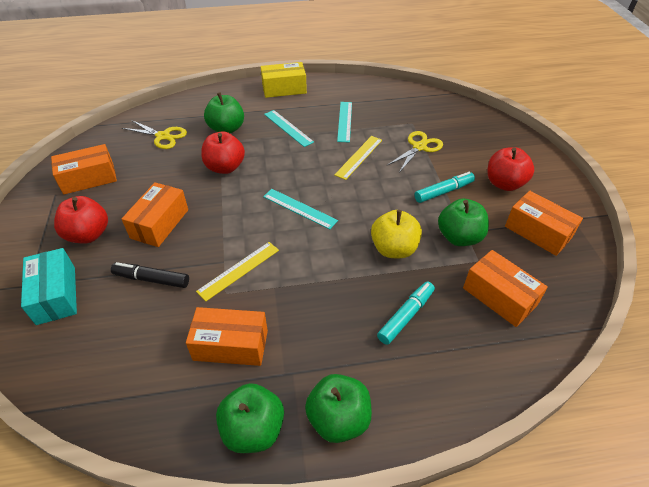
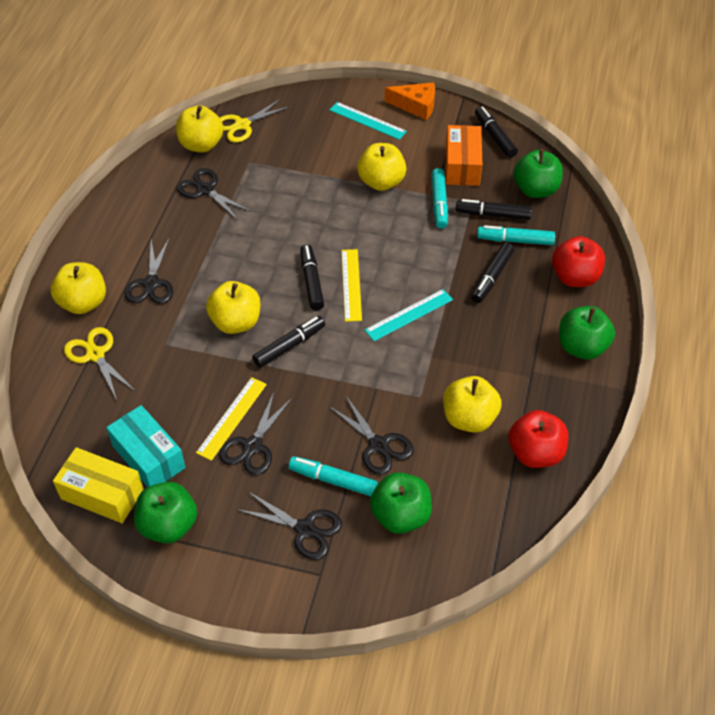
black marker: [111,262,189,288] = 1 -> [252,316,325,368] [300,244,324,310] [456,199,532,220] [471,242,514,303] [475,107,518,158] = 5
black scissors: none = 0 -> [125,239,173,304] [176,168,252,220] [219,392,293,475] [238,492,342,560] [329,395,414,475] = 5
orange box: [51,144,117,195] [122,182,188,247] [186,307,268,366] [463,250,548,327] [505,191,583,256] = 5 -> [446,125,482,186] = 1
orange cheese: none = 0 -> [385,82,435,120] = 1
red apple: [54,196,108,244] [201,131,245,174] [488,147,534,191] = 3 -> [508,410,568,468] [552,236,605,287] = 2
turquoise marker: [377,282,435,345] [414,172,475,203] = 2 -> [289,456,378,496] [431,168,448,228] [477,225,555,245] = 3
turquoise ruler: [263,189,338,229] [264,110,314,147] [337,102,352,142] = 3 -> [329,102,407,140] [365,289,453,341] = 2
yellow apple: [371,210,422,258] = 1 -> [51,262,106,314] [176,105,224,152] [206,281,260,334] [357,143,406,191] [443,376,502,433] = 5

